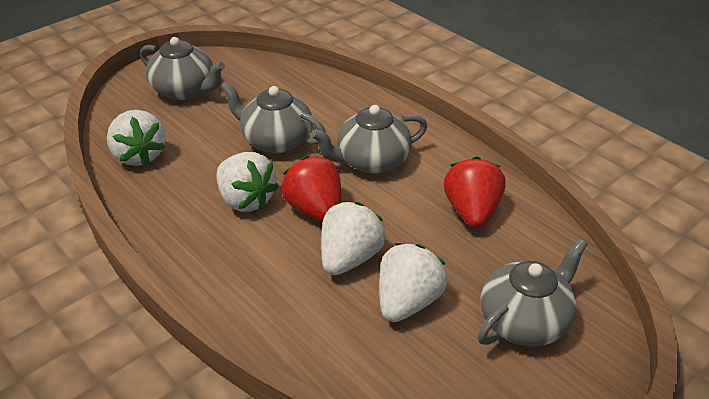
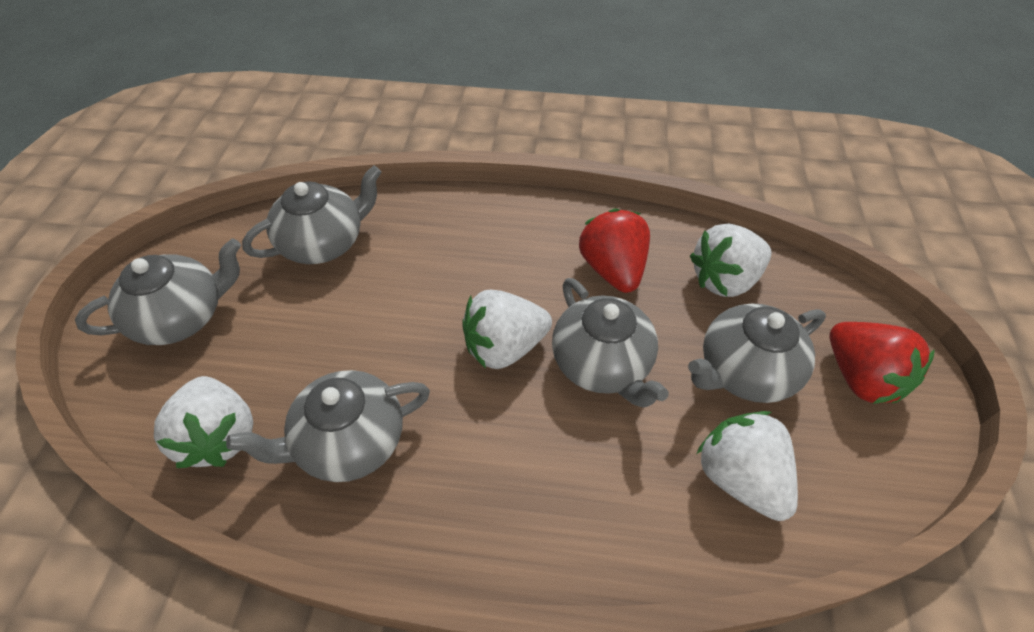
grey teapot: [140,37,225,100] [220,81,326,153] [311,105,427,174] [478,238,587,347] = 4 -> [75,239,241,345] [226,370,430,482] [242,165,381,264] [552,278,669,408] [688,303,826,403] = 5

